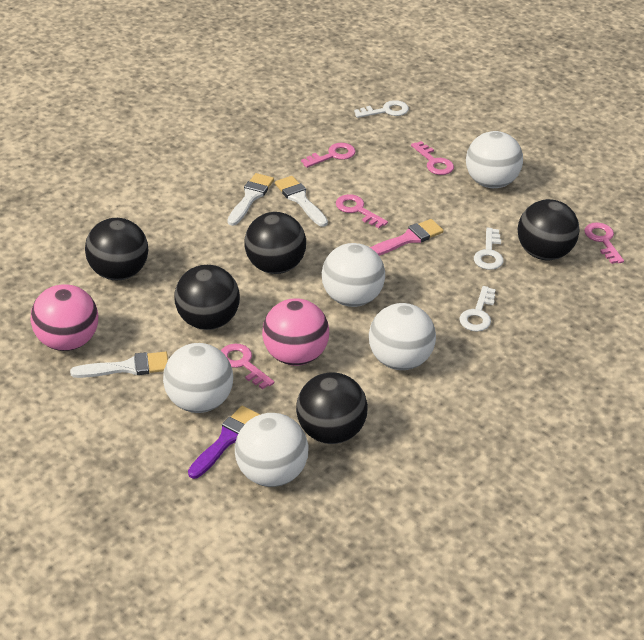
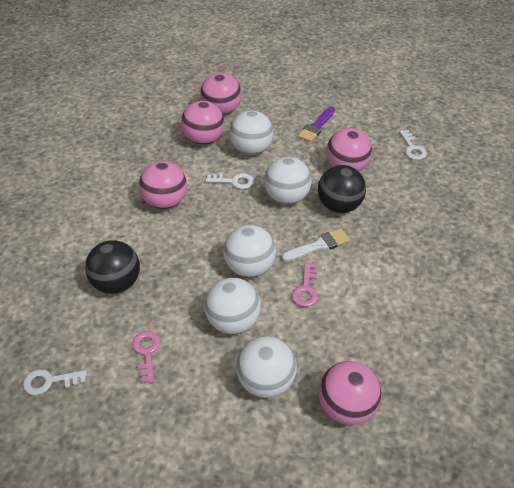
black ball: [85,218,148,280] [175,265,240,330] [244,212,306,274] [296,372,368,444] [518,199,580,260] = 5 -> [85,240,140,294] [318,165,366,213] = 2
pink ball: [30,284,98,351] [262,298,329,366] = 2 -> [139,161,187,209] [181,101,224,145] [200,73,242,115] [318,361,382,425] [326,128,372,171] = 5
pink brush: [370,219,444,256] = 1 -> none = 0
pink key: [221,344,274,390] [301,143,355,168] [336,194,388,228] [411,141,454,175] [584,222,624,264] = 5 -> [132,331,160,383] [292,263,318,307] = 2
white brush: [70,352,168,378] [227,173,274,226] [275,176,328,227] = 3 -> [282,228,350,262] = 1

